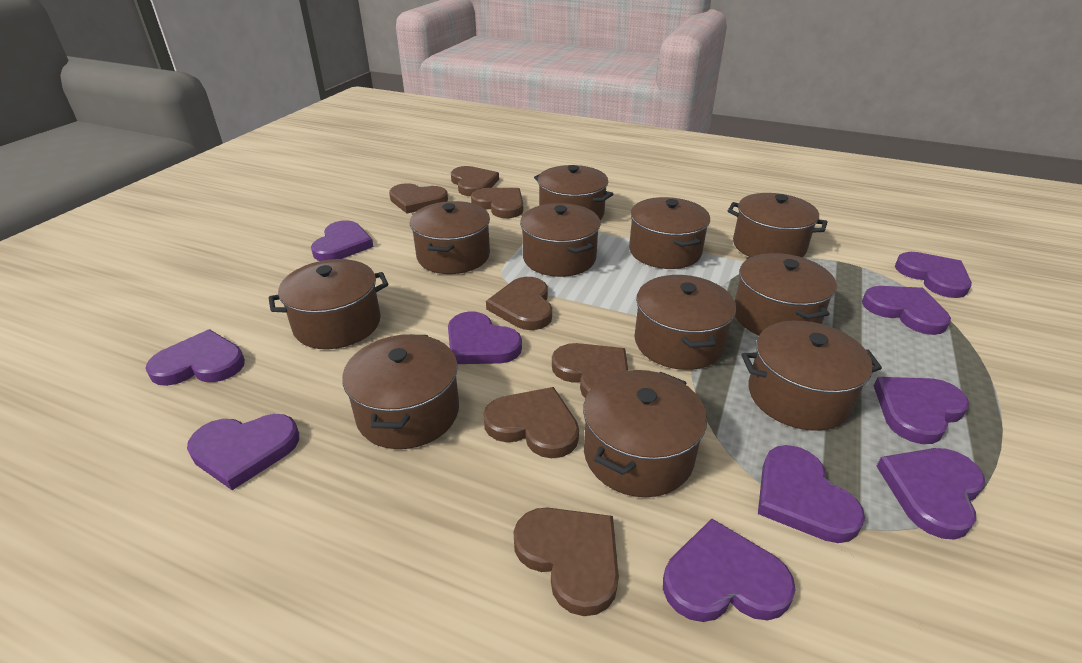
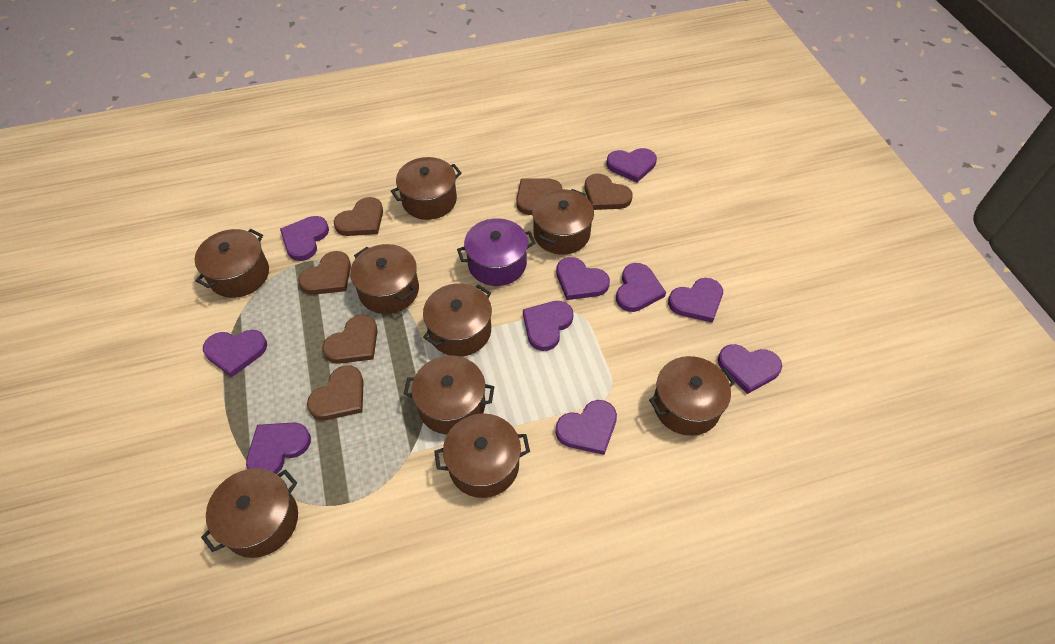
brown heart: [389,183,448,214] [451,166,499,196] [471,188,523,218] [483,387,579,458] [486,277,552,330] [513,507,619,616] [552,343,628,398] = 7 -> [298,251,351,295] [307,365,364,420] [322,315,378,364] [334,197,383,236] [516,179,562,215] [585,174,633,210] = 6
brown pot: [269,259,388,349] [342,334,459,449] [410,201,490,274] [520,203,601,277] [534,165,613,220] [583,370,707,497] [629,197,710,269] [634,275,736,370] [728,193,827,257] [735,253,837,335] [741,320,882,431] = 11 -> [195,229,269,298] [201,468,298,558] [350,244,419,314] [391,157,462,220] [404,355,494,435] [423,283,492,357] [434,413,530,498] [532,189,594,255] [649,356,735,436] = 9
purple pot: none = 0 -> [457,218,535,286] = 1

